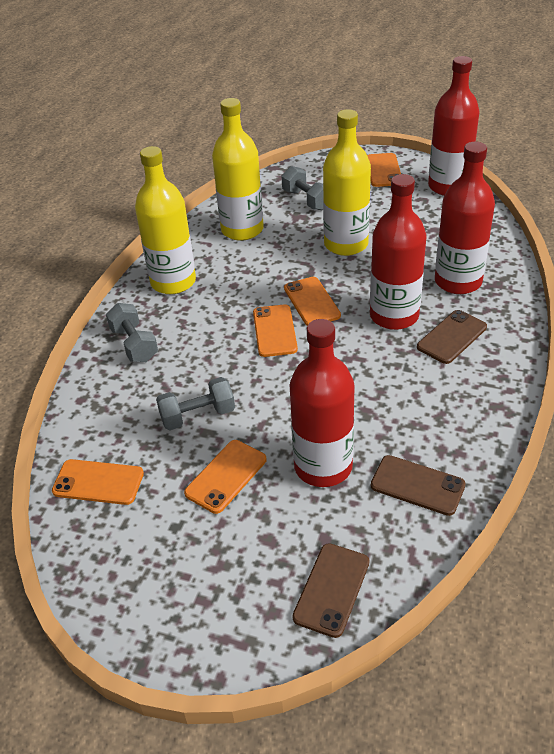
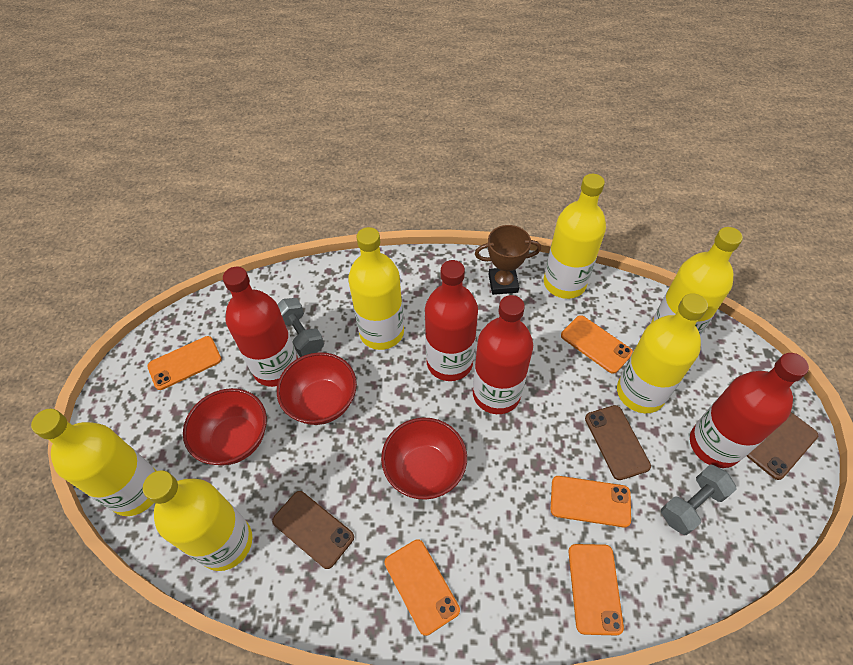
brown trophy: none = 0 -> [475,225,541,295] = 1
grey dumbbell: [106,303,158,362] [156,377,235,430] [282,166,323,210] = 3 -> [277,298,324,357] [661,464,737,535] = 2
red bowl: none = 0 -> [183,388,267,465] [277,352,357,425] [381,418,467,500] = 3
yellow bottle: [135,146,196,294] [212,98,264,241] [323,109,371,256] = 3 -> [31,409,156,516] [143,470,252,571] [348,227,404,350] [544,174,606,299] [617,293,708,413] [651,227,743,336] = 6

